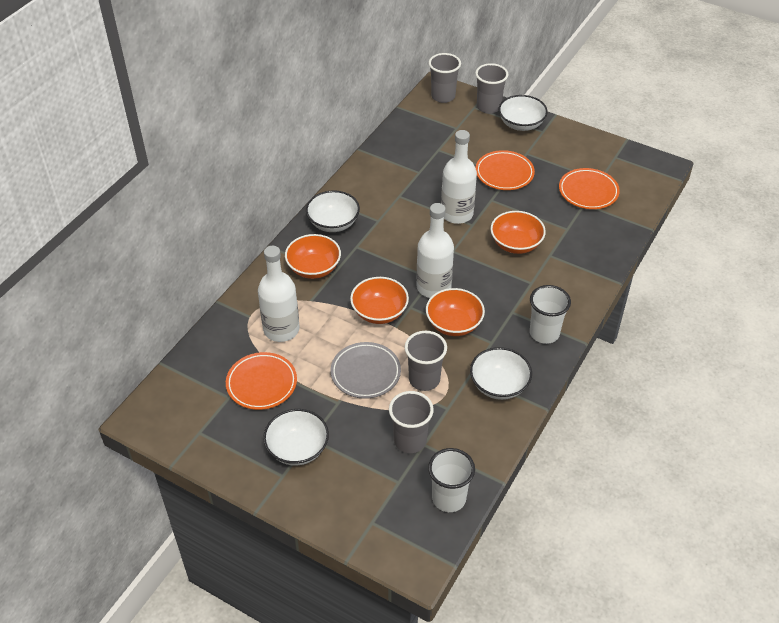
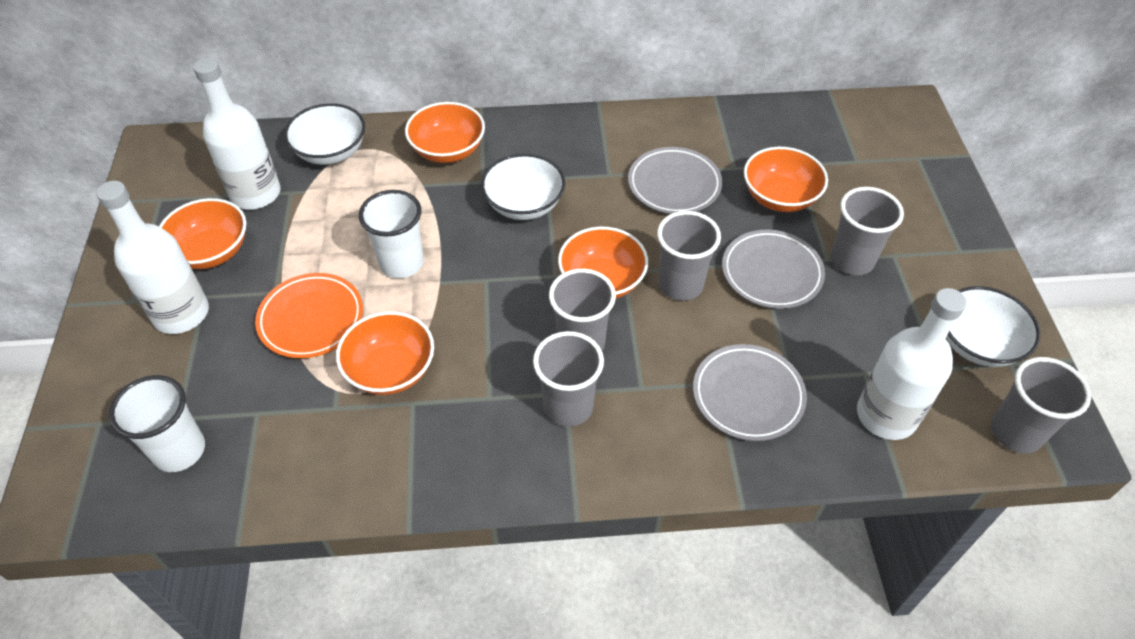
grey cup: [389,391,434,453] [405,331,447,391] [429,53,461,103] [475,63,508,114] = 4 -> [533,331,604,427] [549,269,616,351] [657,211,721,301] [830,187,904,275] [991,357,1091,453] = 5
grey plate: [331,342,401,399] = 1 -> [628,147,722,214] [693,344,807,441] [722,230,825,309] = 3
orange bowl: [285,234,341,279] [350,277,409,324] [426,288,485,336] [490,211,546,254] = 4 -> [159,198,246,269] [336,311,434,395] [405,102,485,163] [558,227,648,299] [744,147,828,212] = 5
orange plate: [226,352,297,410] [475,150,535,190] [559,168,620,209] = 3 -> [255,273,363,358] = 1
white bowl: [263,409,329,466] [306,191,360,232] [470,347,532,400] [499,95,548,131] = 4 -> [284,103,365,165] [481,154,565,220] [946,286,1040,367] = 3

